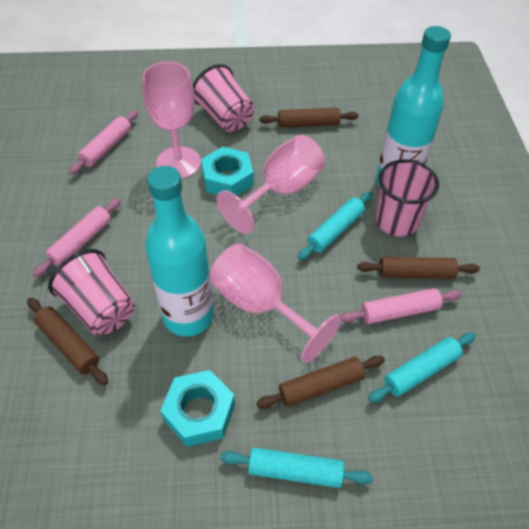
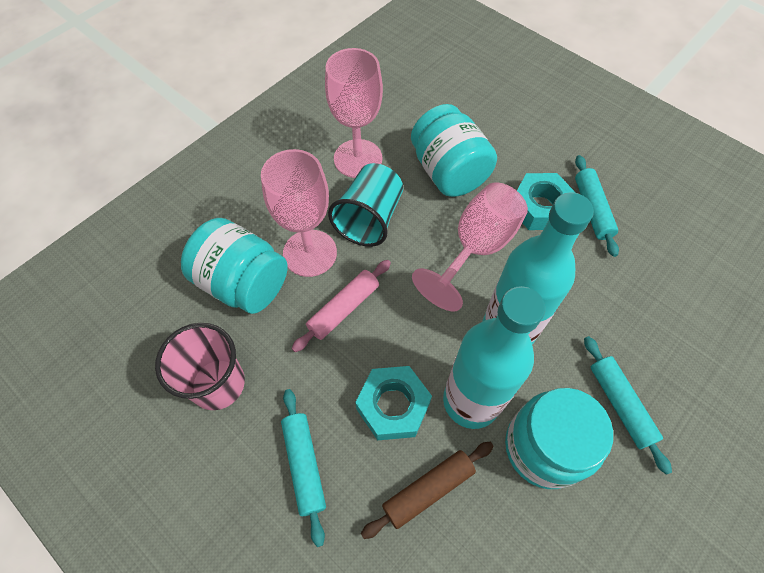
brown rolling pin: [27,298,108,385] [256,356,385,409] [259,108,358,128] [357,257,480,279] = 4 -> [361,442,494,539] = 1
pink cup: [48,249,135,335] [193,64,254,132] [376,160,439,236] = 3 -> [155,323,245,410] = 1
pink rolling pin: [33,198,121,277] [69,110,138,175] [340,288,462,324] = 3 -> [291,260,391,352] = 1
turquoise cup: none = 0 -> [328,163,403,247] = 1
turquoise jar: none = 0 -> [181,218,288,314] [411,104,497,197] [505,388,613,489] = 3

